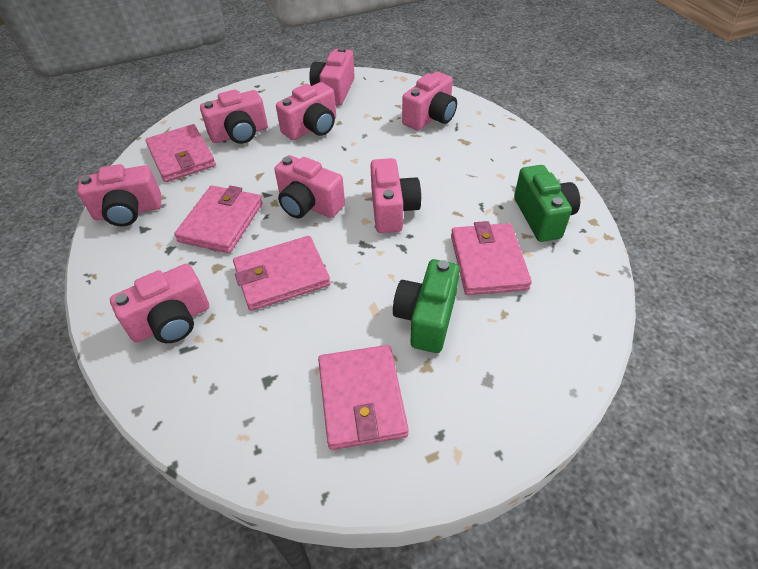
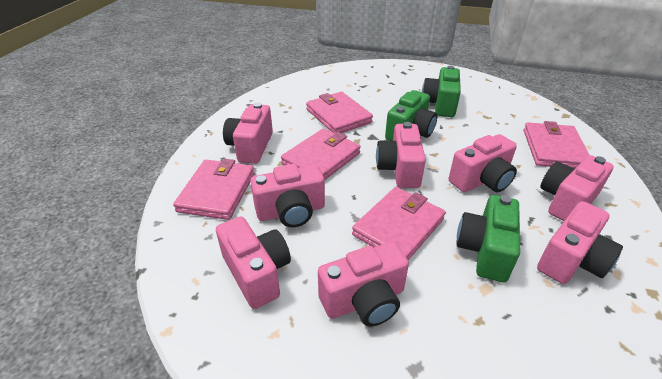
green camera: [393,259,460,353] [514,165,580,242] = 2 -> [385,90,437,141] [422,66,461,117] [456,195,520,282] = 3

